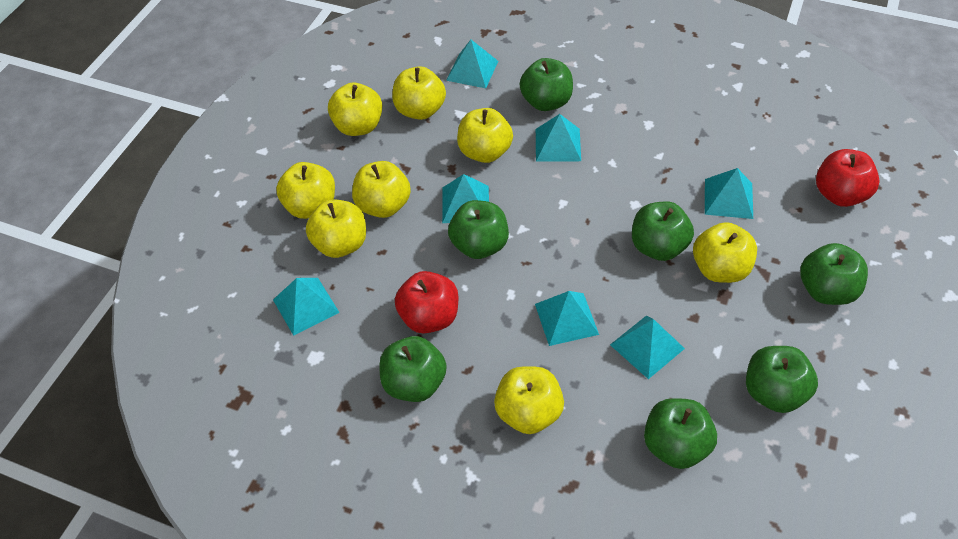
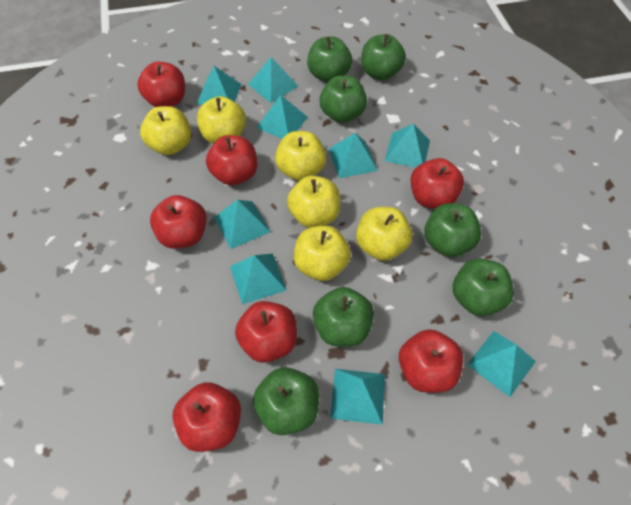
red apple: [395,271,458,333] [816,149,880,207] = 2 -> [137,62,185,107] [150,195,207,249] [172,382,241,452] [206,135,257,185] [235,301,297,363] [399,329,463,393] [411,158,464,209] = 7
turquoise pyramid: [273,278,340,336] [442,174,489,223] [446,40,498,88] [535,291,599,346] [536,114,581,161] [610,316,685,379] [705,168,753,219] = 7 -> [196,66,241,105] [214,200,270,249] [230,254,286,304] [248,57,298,103] [257,95,308,139] [329,133,378,178] [330,369,385,425] [385,123,430,168] [467,331,536,397] = 9
yellow apple: [276,162,335,219] [306,199,366,258] [328,83,382,136] [352,161,411,218] [392,67,446,120] [457,108,513,163] [494,366,564,434] [693,222,757,283] = 8 -> [140,106,191,155] [197,96,246,144] [275,131,326,181] [287,175,340,228] [294,226,351,281] [356,207,412,261] = 6

